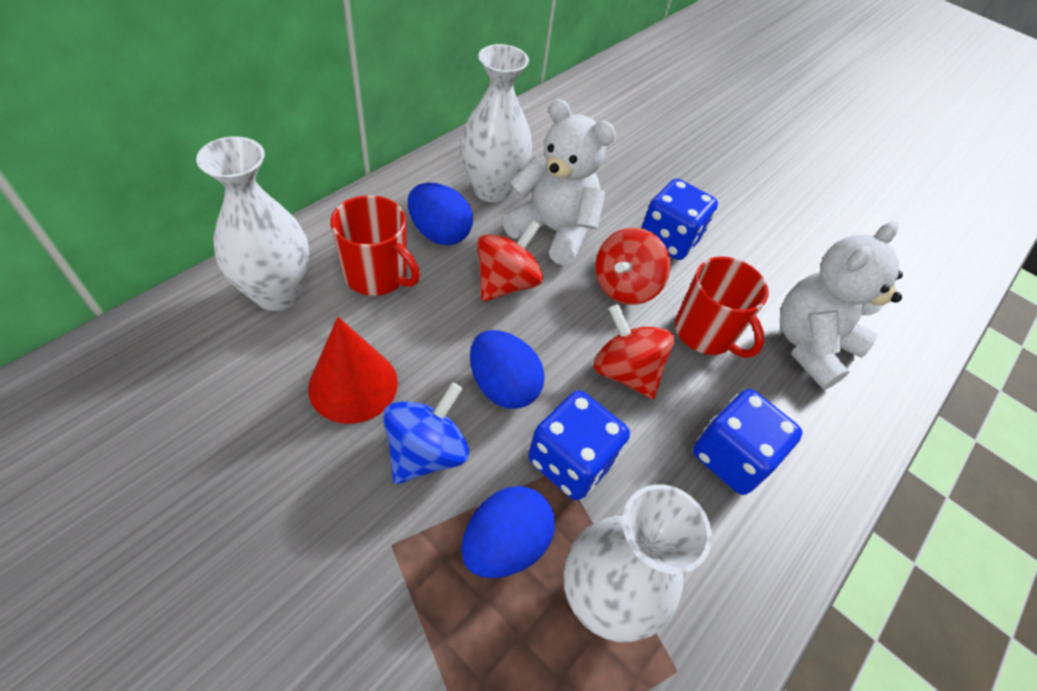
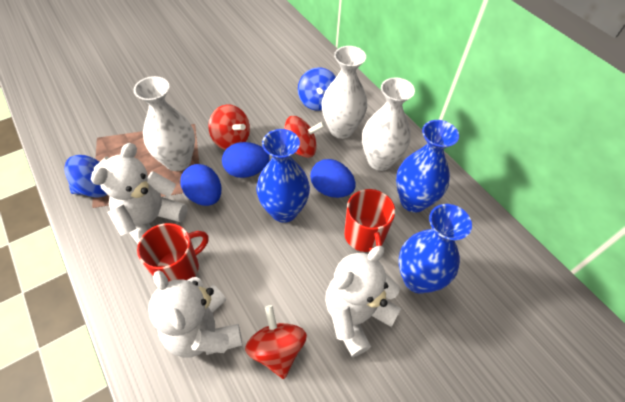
blue dice: [528,390,630,500] [641,178,718,260] [693,389,803,495] = 3 -> none = 0
blue spinning top: [383,382,469,484] = 1 -> [64,155,109,197] [298,67,336,111] = 2
blue vase: none = 0 -> [256,129,310,223] [396,120,459,213] [398,204,472,294] = 3
red cone: [308,317,398,424] = 1 -> none = 0
white teddy bear: [502,99,616,265] [780,221,903,390] = 2 -> [91,143,188,244] [148,270,242,358] [325,246,401,357] = 3

